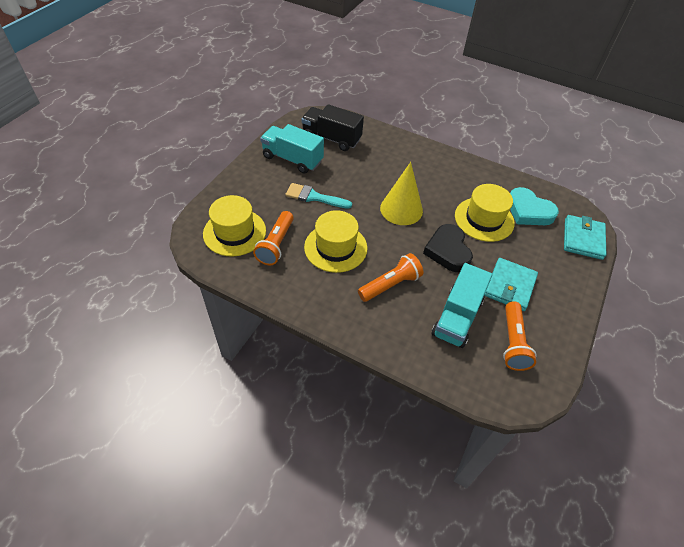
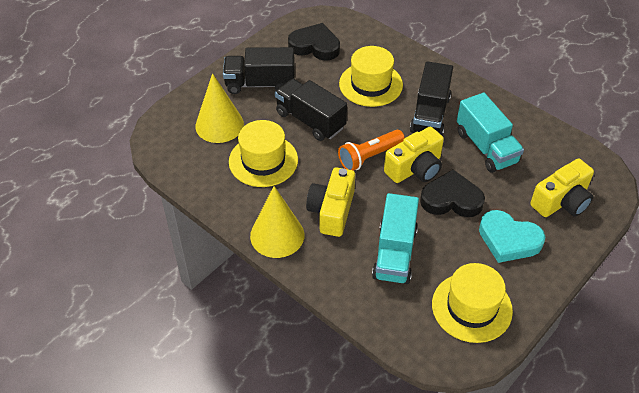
black heart: [423,224,473,272] = 1 -> [288,23,340,61] [420,170,485,217] = 2
black truck: [302,104,364,151] = 1 -> [223,47,295,94] [275,79,347,141] [410,61,453,135] = 3
orange flashlight: [253,211,294,265] [358,253,423,302] [503,301,537,371] = 3 -> [338,130,405,171] = 1
turquoise brush: [285,183,352,209] = 1 -> none = 0
turquoise wallet: [485,258,538,311] [564,215,606,260] = 2 -> none = 0
yellow camera: none = 0 -> [306,168,355,237] [384,127,444,183] [530,159,594,217] = 3
yellow cone: [380,162,423,225] = 1 -> [195,73,244,143] [250,186,304,258] = 2

